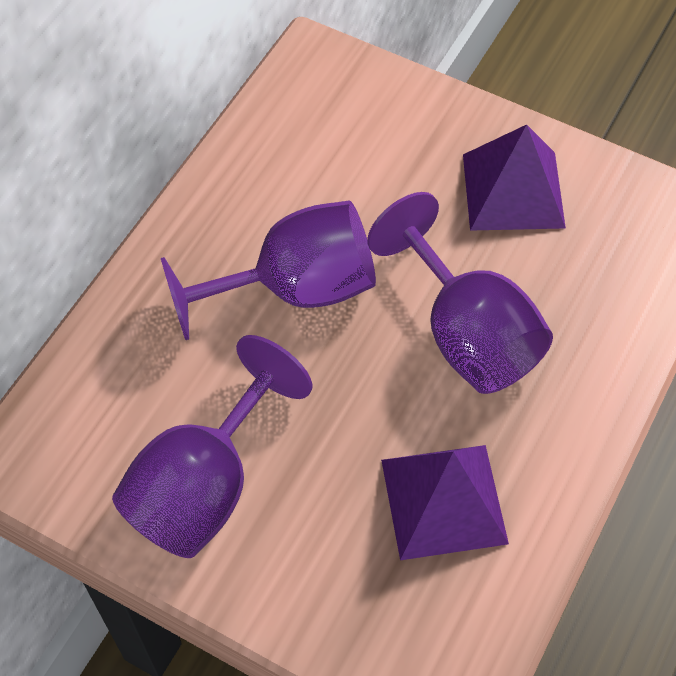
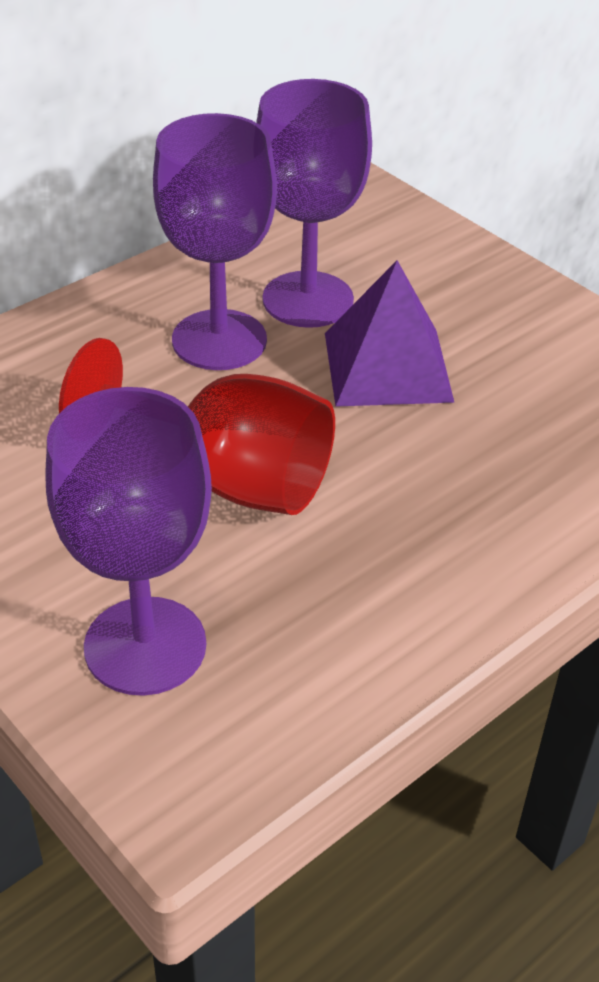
purple pyramid: [381,445,509,560] [463,125,566,231] = 2 -> [325,260,455,406] = 1
red goblet: none = 0 -> [59,338,335,515] = 1

